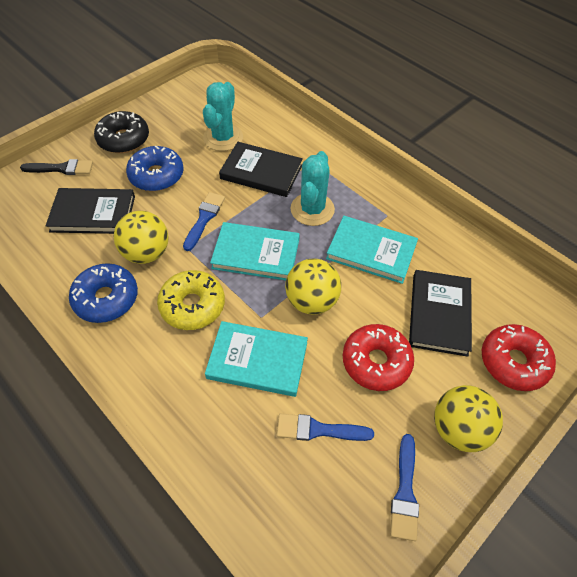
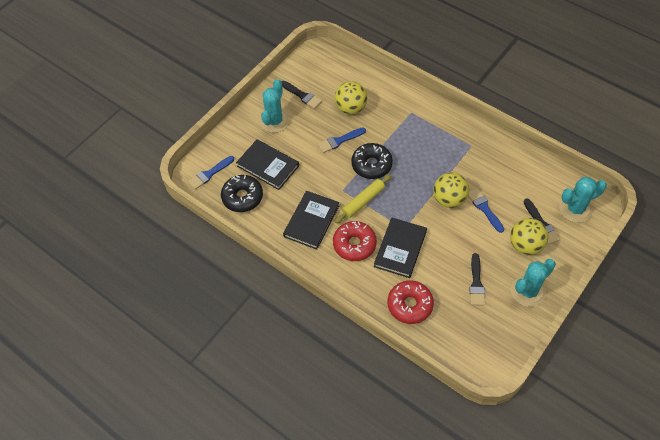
black brush: [20,159,93,175] = 1 -> [281,81,322,109] [470,253,485,306] [524,198,560,245] = 3
black donut: [94,111,149,153] = 1 -> [221,175,263,212] [351,143,393,179] = 2
blue donut: [69,263,138,323] [126,146,183,191] = 2 -> none = 0
turquoise book: [205,321,308,397] [210,222,300,280] [326,216,418,284] = 3 -> none = 0
turquoise cactus: [203,82,243,151] [290,151,335,226] = 2 -> [260,79,290,133] [511,259,556,307] [559,177,607,223] = 3
yellow donut: [157,270,225,330] = 1 -> none = 0
yellow rolling pin: none = 0 -> [335,174,392,223] = 1

